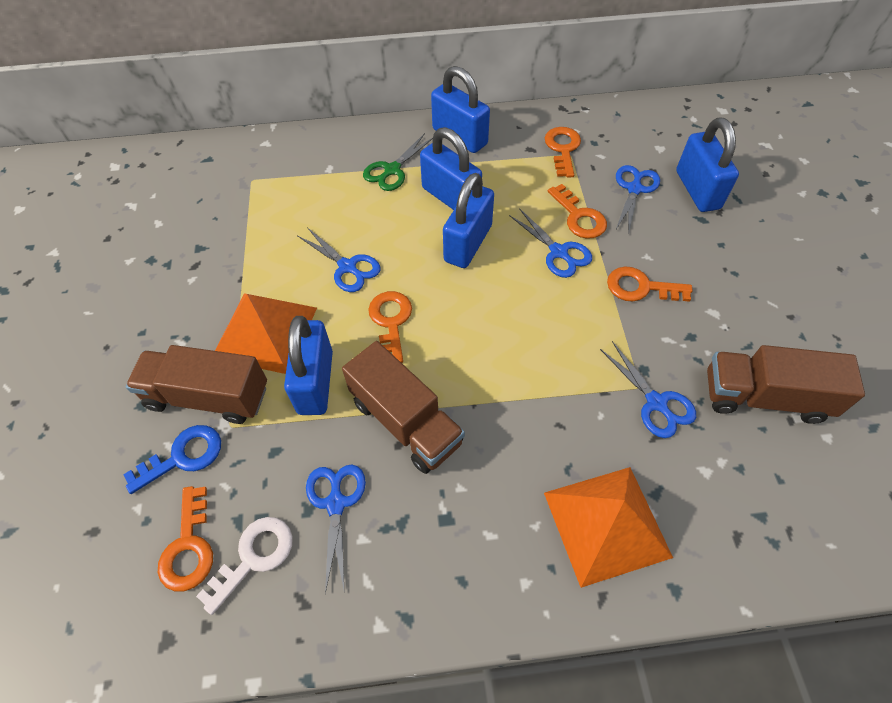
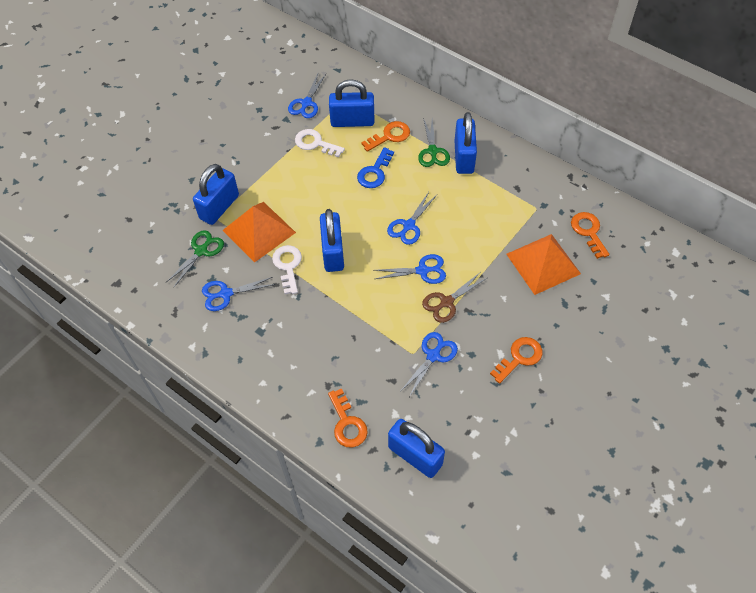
brown scissors: none = 0 -> [422,272,487,323] = 1
brown truck: [126,345,267,424] [342,341,465,474] [707,345,865,424] = 3 -> none = 0
green scissors: [363,133,433,191] = 1 -> [166,230,224,288] [418,118,450,167] = 2
orange key: [158,486,213,591] [368,291,412,363] [545,127,581,178] [548,184,607,239] [607,267,693,302] = 5 -> [328,388,368,448] [361,121,410,152] [490,337,543,384] [571,212,609,259] = 4
white key: [196,517,293,615] = 1 -> [272,245,302,294] [295,129,345,157] = 2

